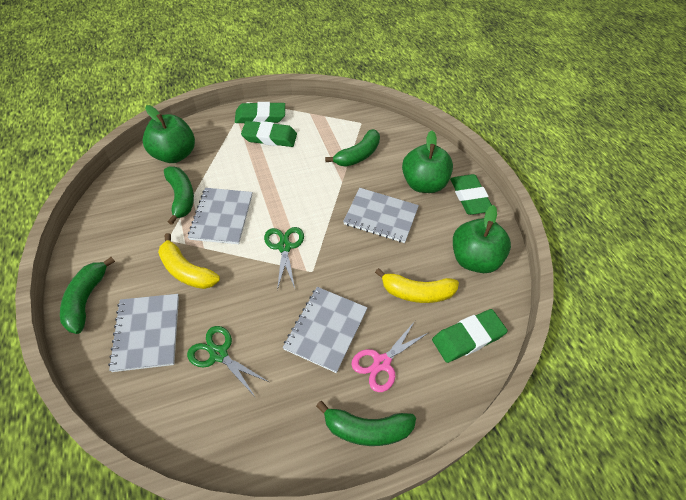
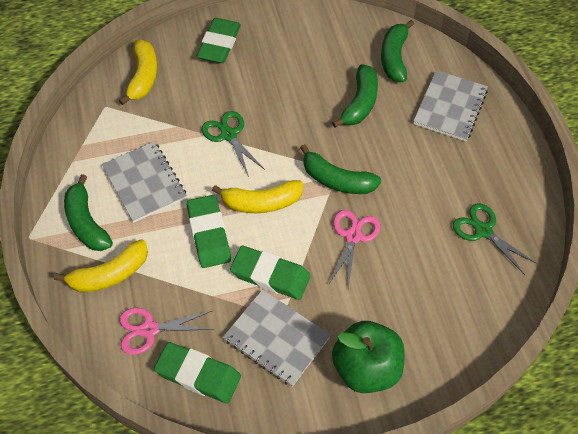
green apple: [143,105,195,163] [402,130,453,193] [453,205,511,273] = 3 -> [332,321,405,393] = 1
grey notebook: [108,294,179,372] [188,188,253,244] [283,287,368,373] [343,188,419,243] = 4 -> [102,141,187,223] [223,289,331,387] [413,70,488,141] = 3
pink scissors: [351,321,428,392] = 1 -> [120,307,215,355] [328,210,380,288] = 2
yellow banana: [158,233,220,289] [375,268,459,303] = 2 -> [54,239,148,292] [119,40,157,105] [212,180,303,213] = 3

